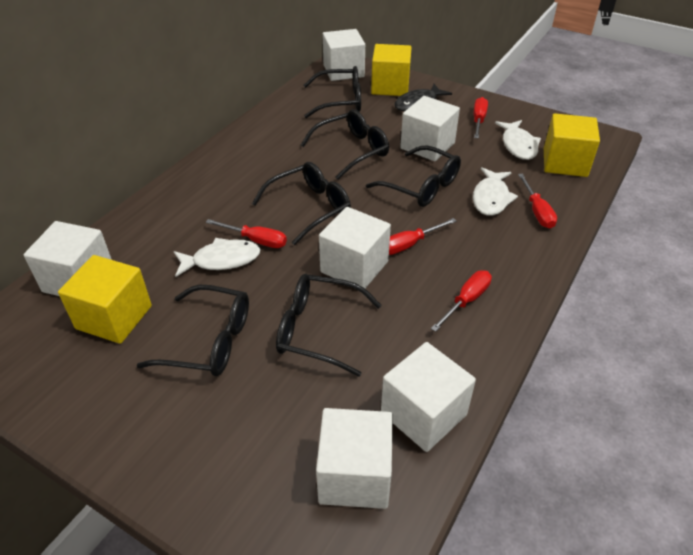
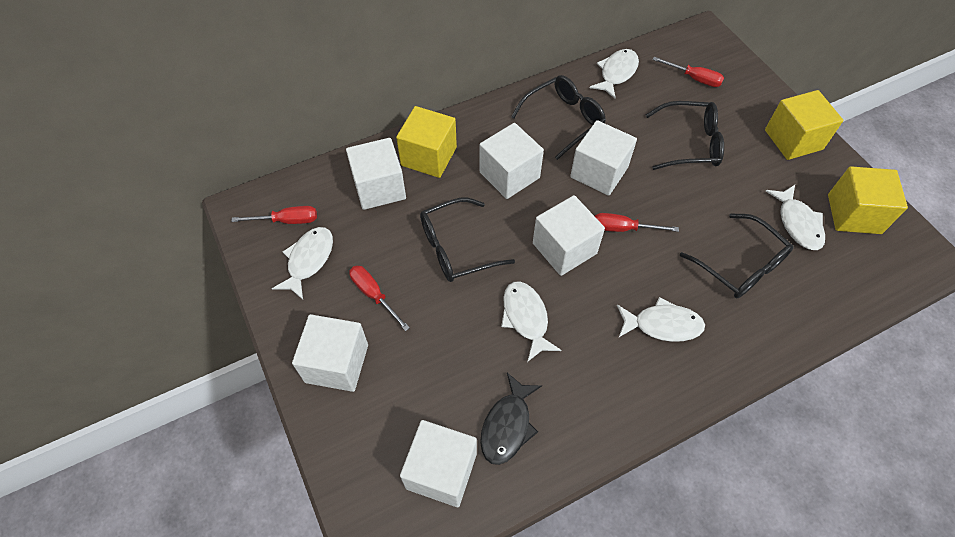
black glasses: [137,285,249,376] [252,162,351,245] [276,274,381,377] [301,109,389,180] [303,66,361,118] [366,146,461,207] = 6 -> [420,198,515,282] [511,75,606,160] [646,101,724,170] [680,213,794,298] = 4
red screwdriver: [206,219,287,248] [389,218,457,255] [431,270,492,332] [474,97,488,138] [518,174,557,228] = 5 -> [231,206,317,224] [349,266,410,331] [595,213,679,232] [652,57,724,87] = 4
white fish: [174,238,260,277] [473,167,518,216] [495,120,541,160] = 3 -> [272,227,333,300] [501,281,562,362] [590,49,639,98] [617,297,705,342] [766,185,825,250] = 5

